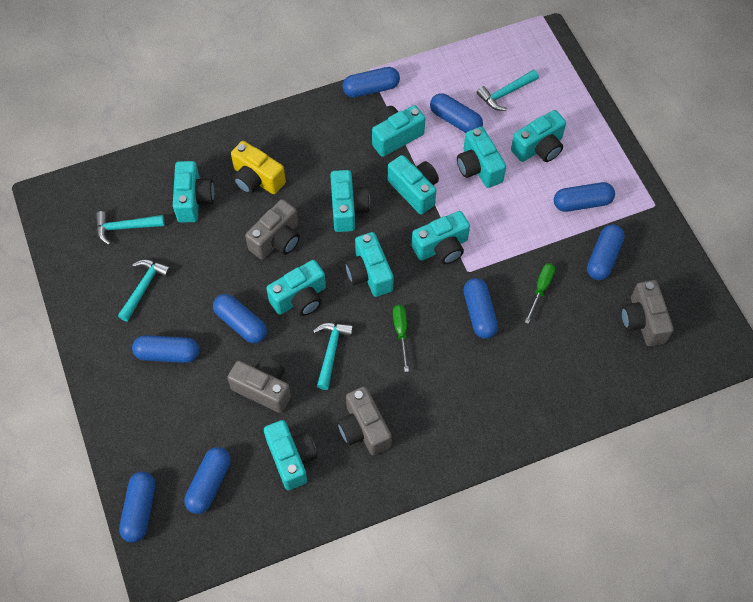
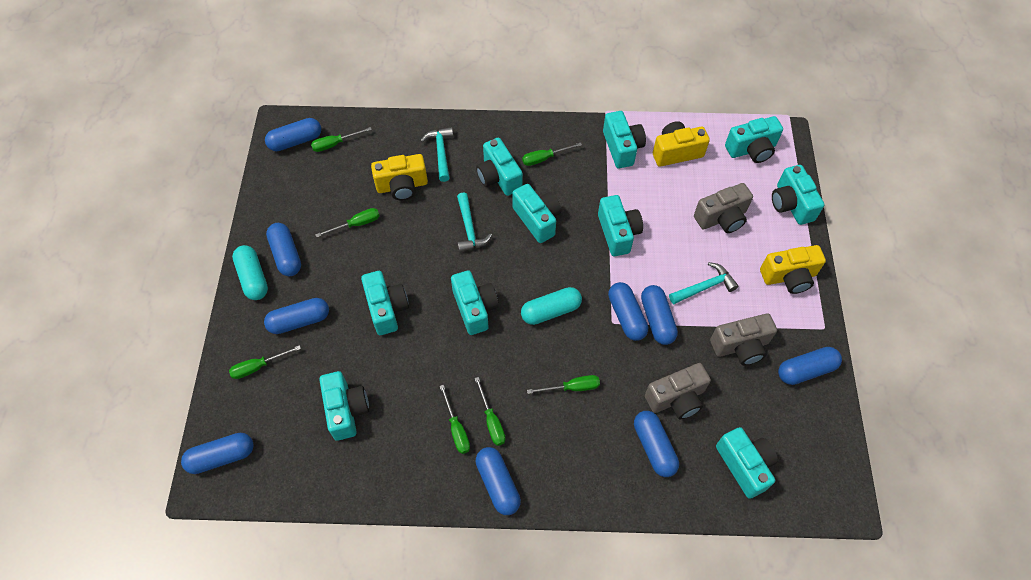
green screwdriver: [393,305,409,372] [525,263,555,324] = 2 -> [229,345,301,379] [311,127,372,152] [315,208,380,237] [440,385,470,454] [475,377,505,446] [522,142,582,166] [527,375,600,394] = 7
grey camera: [227,357,291,413] [245,199,300,260] [337,386,392,455] [621,280,674,346] = 4 -> [645,363,711,419] [694,183,753,233] [710,313,777,365] = 3
turquoise capsule: none = 0 -> [232,245,268,300] [521,287,582,325] = 2
turquoise hammer: [96,211,165,245] [118,260,171,322] [313,323,353,390] [477,69,539,111] = 4 -> [420,127,453,182] [457,192,492,252] [669,262,738,304] = 3
yellow camera: [231,141,286,194] = 1 -> [371,154,428,201] [653,121,710,167] [760,245,826,294] = 3

